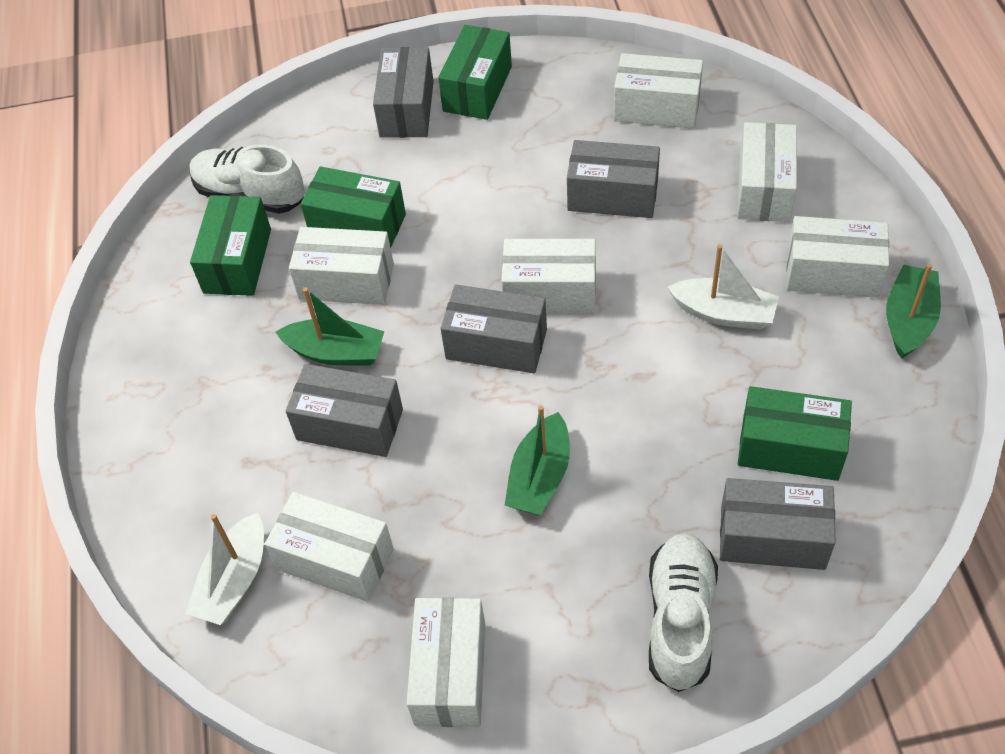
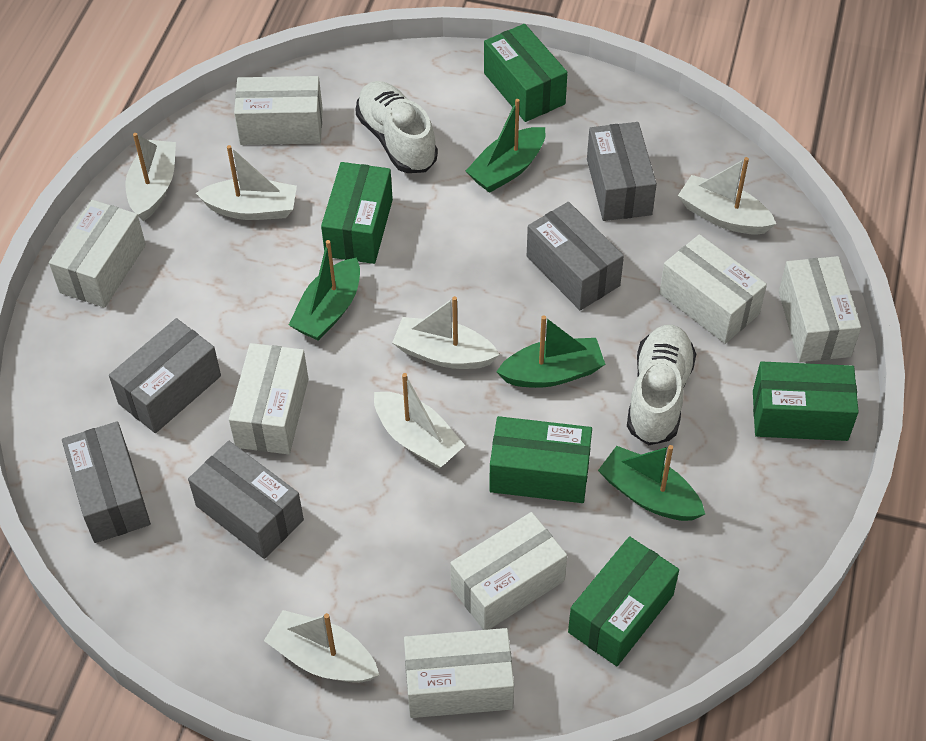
green boat: [276,288,385,366] [505,405,570,515] [886,264,941,359] = 3 -> [289,240,360,341] [466,99,545,193] [496,315,605,388] [598,445,705,521] = 4
green box: [190,195,271,296] [301,166,406,248] [438,25,512,120] [738,386,852,481] = 4 -> [321,162,393,264] [484,24,568,122] [489,416,592,503] [568,536,679,666] [753,361,859,441] = 5
white boat: [186,513,264,625] [667,245,779,329] = 2 -> [125,133,176,221] [196,145,297,220] [264,610,379,683] [374,373,465,469] [392,296,500,369] [678,157,776,235] = 6

